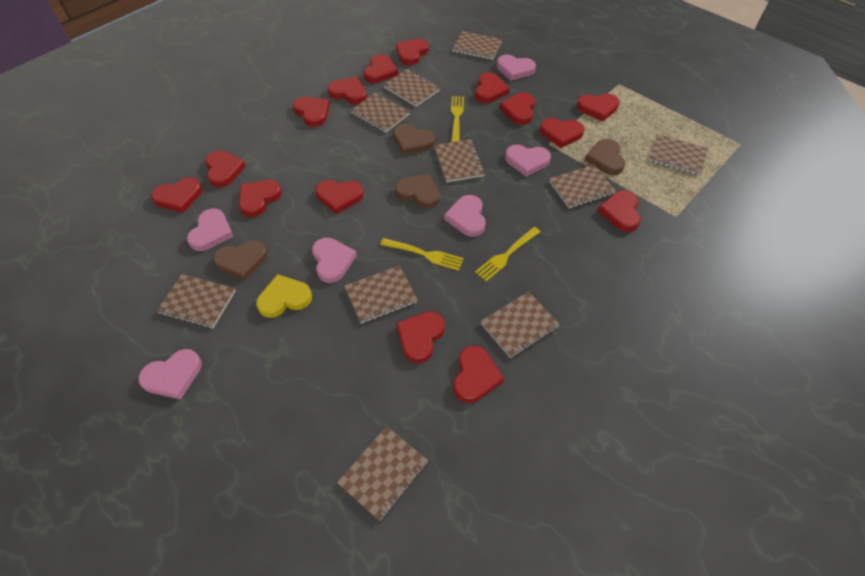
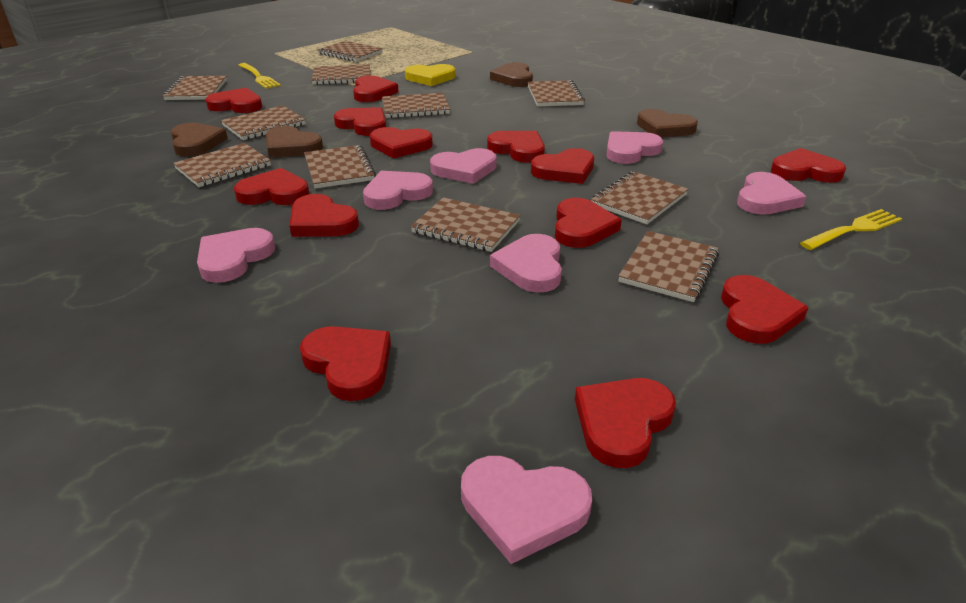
brown notebook: [157,274,236,328] [337,426,428,521] [344,265,418,324] [350,93,410,133] [383,69,440,107] [434,139,485,182] [452,31,502,60] [481,292,560,358] [549,165,616,208] [649,134,708,176] = 10 -> [163,76,227,100] [173,143,271,187] [221,105,306,140] [304,145,376,188] [312,64,370,85] [318,41,383,62] [382,93,450,118] [410,197,520,252] [528,80,585,106] [591,171,688,224] [618,231,719,302] = 11
pink heart: [138,349,202,400] [187,208,234,251] [312,238,357,283] [444,195,486,237] [497,55,536,81] [505,145,551,176] = 6 -> [197,228,275,283] [363,171,433,210] [430,148,497,184] [461,456,592,564] [490,234,562,293] [606,131,663,164] [737,172,806,215] = 7
red heart: [151,177,202,213] [205,150,246,187] [239,180,282,217] [293,97,330,127] [316,180,364,214] [328,77,367,104] [364,54,398,83] [396,39,429,65] [396,311,445,363] [453,346,504,403] [475,72,510,103] [499,92,535,125] [540,118,585,148] [577,94,620,121] [598,190,641,232] = 15 -> [206,88,262,113] [234,168,309,205] [289,194,359,237] [300,326,391,401] [334,107,386,136] [353,76,399,102] [370,127,433,159] [487,131,545,163] [531,148,594,184] [555,198,622,248] [575,378,676,468] [721,275,809,344] [771,148,846,183] = 13
yellow fork: [380,238,464,271] [451,96,464,142] [475,227,540,281] = 3 -> [239,63,281,89] [800,209,902,250] = 2

